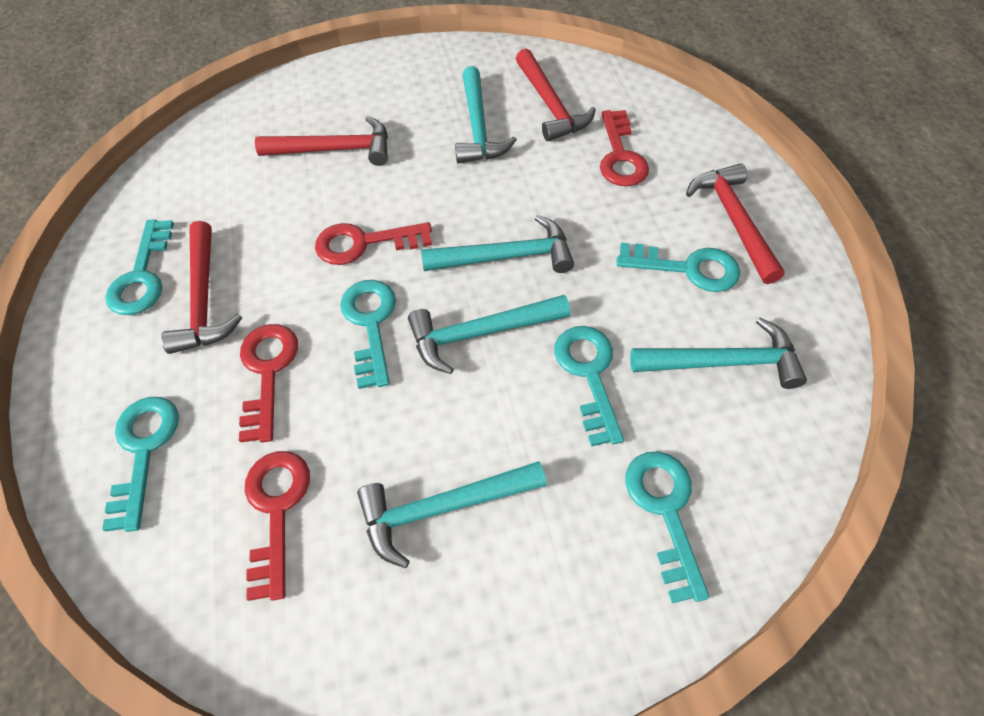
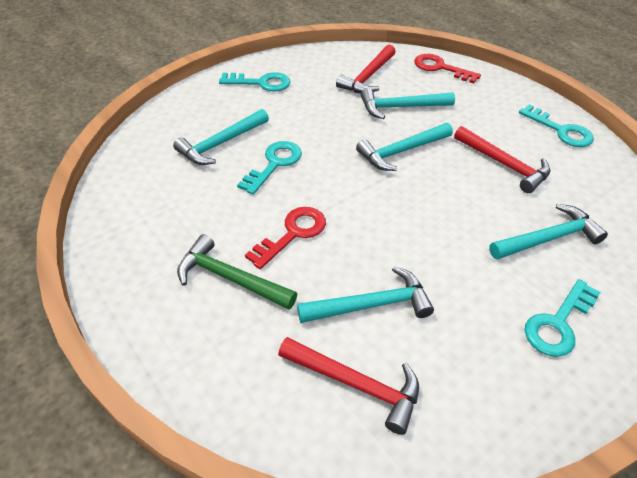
green hammer: none = 0 -> [177,234,297,309] = 1
red hammer: [161,221,242,354] [255,116,388,166] [516,49,596,141] [686,163,785,284] = 4 -> [278,337,419,435] [336,45,395,93] [454,126,551,193] = 3
red key: [239,324,298,442] [245,451,310,601] [315,222,432,265] [600,110,649,186] = 4 -> [245,207,326,269] [414,54,481,84] = 2
turquoise key: [102,397,179,532] [105,219,174,315] [340,280,396,389] [554,326,624,447] [616,243,740,292] [625,452,709,603] = 6 -> [219,72,290,91] [237,141,302,195] [519,104,594,147] [525,279,601,357] = 4

